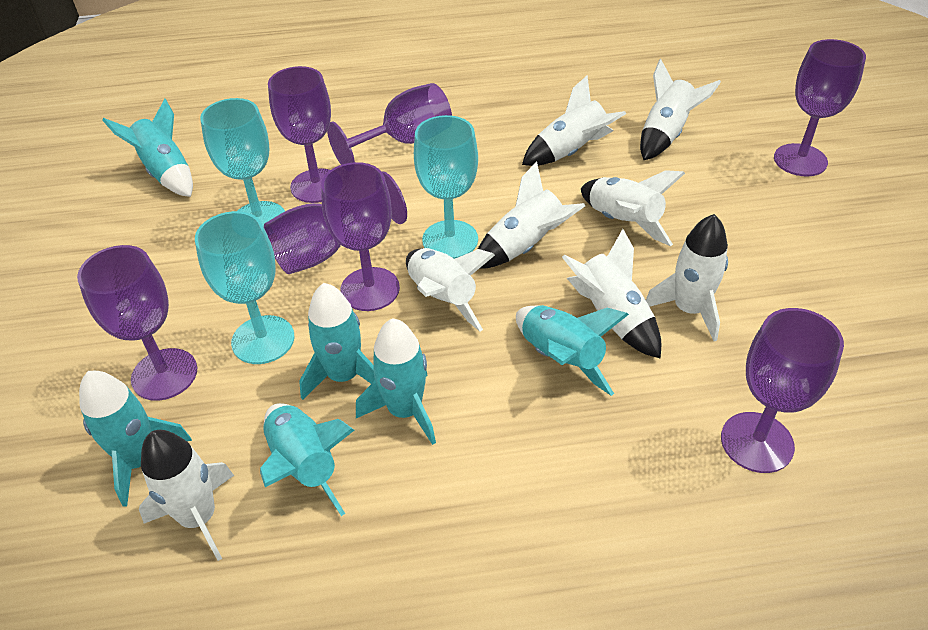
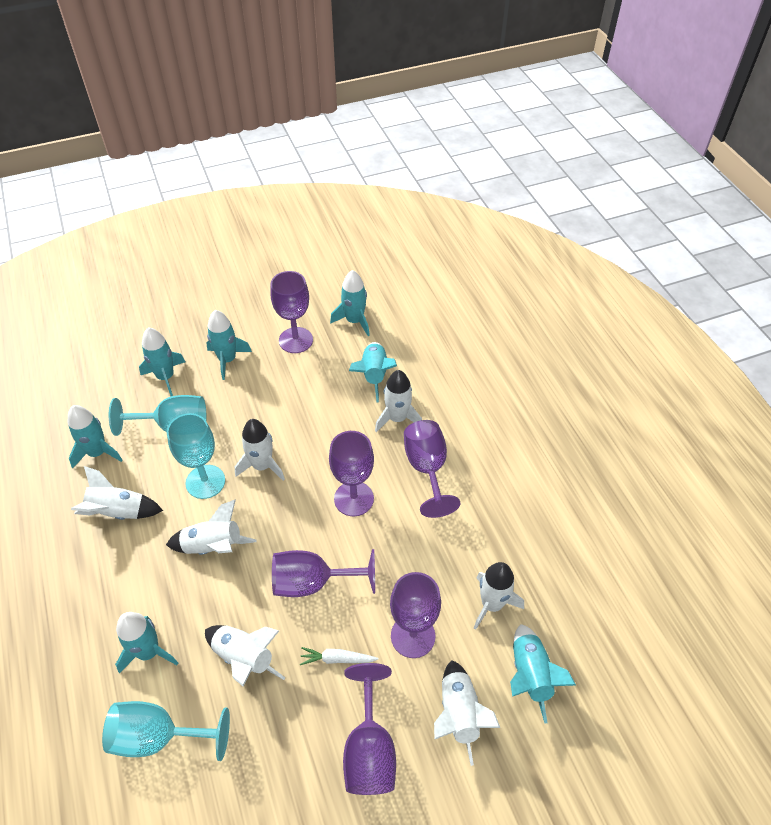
purple goblet: [77,245,197,401] [264,171,407,274] [268,66,331,203] [321,162,400,311] [327,83,452,165] [721,308,844,473] [774,39,866,176] = 7 -> [270,271,313,353] [272,549,375,597] [329,431,374,516] [343,663,396,795] [390,572,441,658] [404,420,461,518] = 6
turquoise rocket: [79,371,192,507] [102,99,193,197] [260,403,354,516] [299,283,375,400] [356,318,436,445] [516,305,629,396] = 6 -> [68,405,123,468] [115,612,178,673] [139,327,185,396] [206,310,252,380] [330,270,370,336] [349,342,397,403] [510,624,576,724] = 7
white carrot: none = 0 -> [300,647,378,665] = 1
white rocket: [139,430,234,561] [406,248,495,332] [478,161,585,269] [522,76,626,166] [562,229,661,359] [581,170,685,246] [640,59,721,160] [646,214,728,341] = 8 -> [71,466,163,520] [166,499,257,555] [205,625,285,687] [235,419,285,481] [375,370,422,432] [434,660,500,766] [474,562,524,630] = 7

